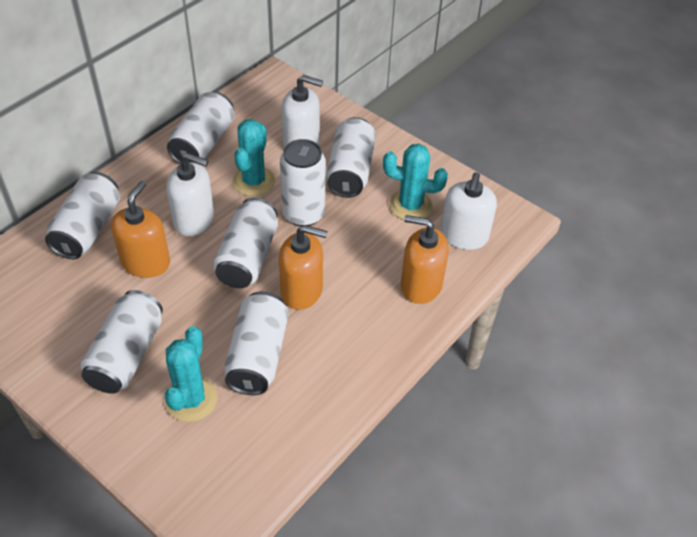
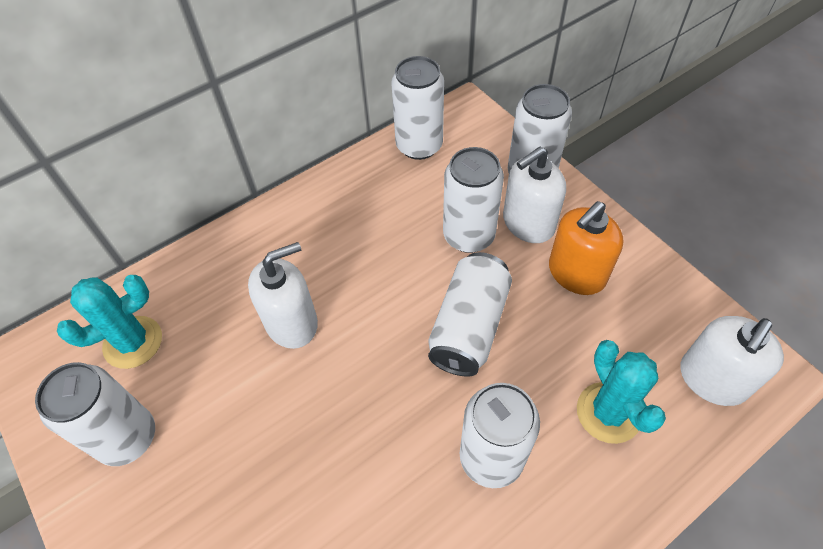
orange soap dispenser: [111,181,170,278] [279,225,328,310] [401,215,449,304] = 3 -> [549,201,624,295] = 1
turquoise cactus: [165,326,218,422] [233,119,275,196] [383,144,448,220] = 3 -> [57,275,162,369] [577,340,666,444] = 2
white can: [45,172,120,259] [80,290,163,394] [167,92,235,164] [213,198,278,288] [224,291,289,395] [280,139,326,227] [326,117,376,198] = 7 -> [35,362,155,466] [391,56,444,160] [428,252,512,377] [443,147,504,253] [460,383,540,488] [508,84,572,173] = 6

